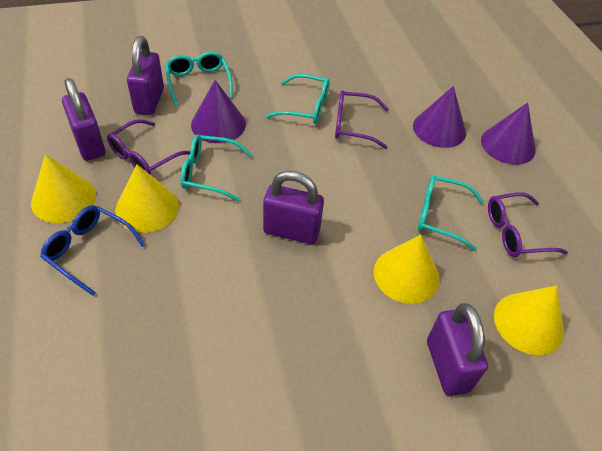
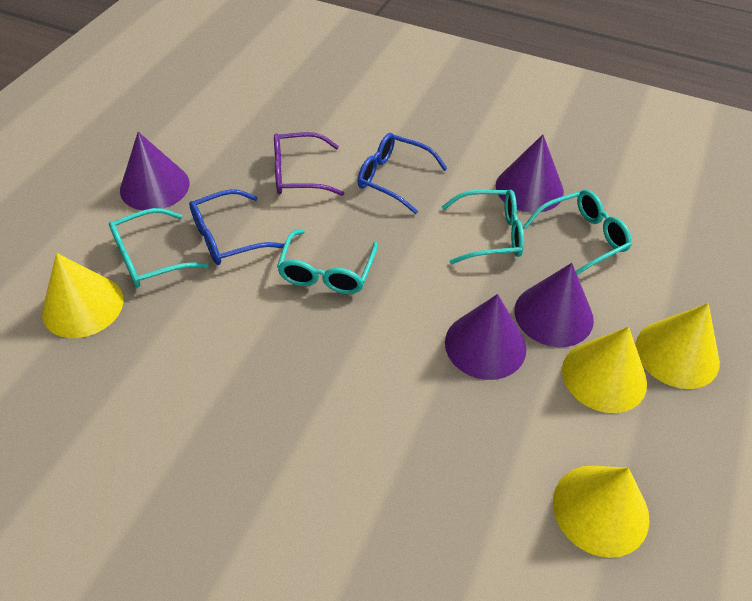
blue glasses: [40,205,145,296] = 1 -> [189,189,284,265] [358,133,448,214] = 2
purple cone: [191,80,246,143] [413,86,466,148] [481,102,536,165] = 3 -> [120,132,190,211] [445,294,526,380] [496,134,564,213] [515,263,594,347] = 4
purple glasses: [107,119,190,175] [335,90,389,149] [488,192,568,257] = 3 -> [274,132,345,196] = 1
purple padlock: [62,78,105,161] [127,36,164,115] [263,171,324,244] [427,303,488,396] = 4 -> none = 0

